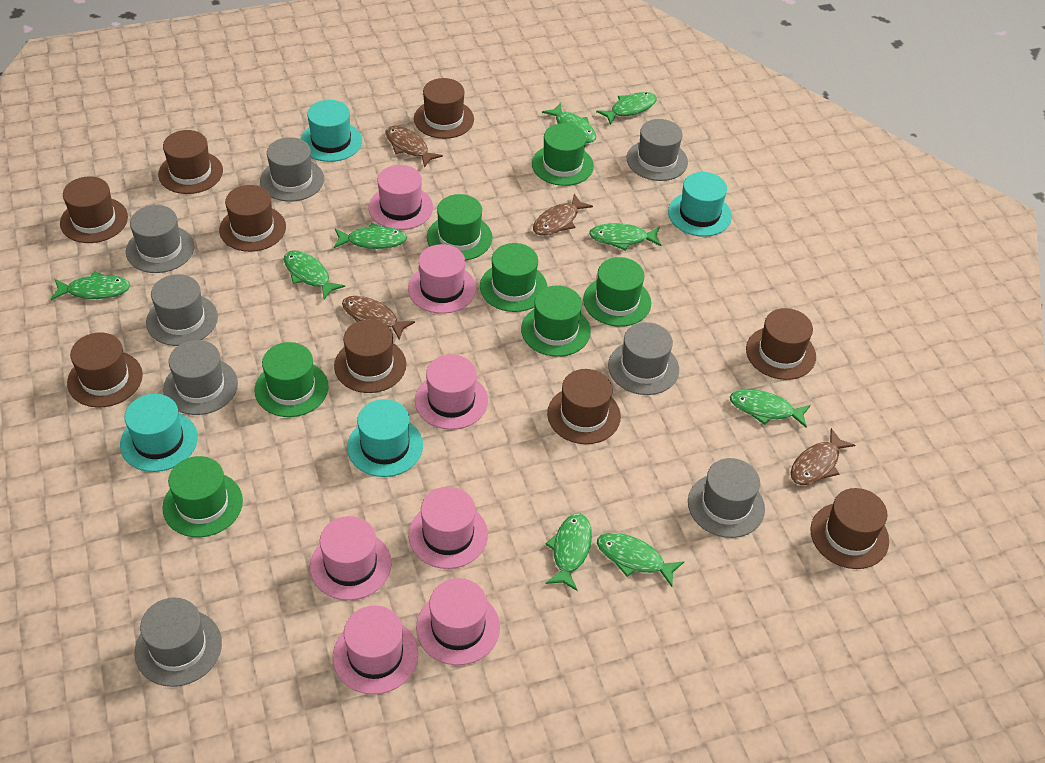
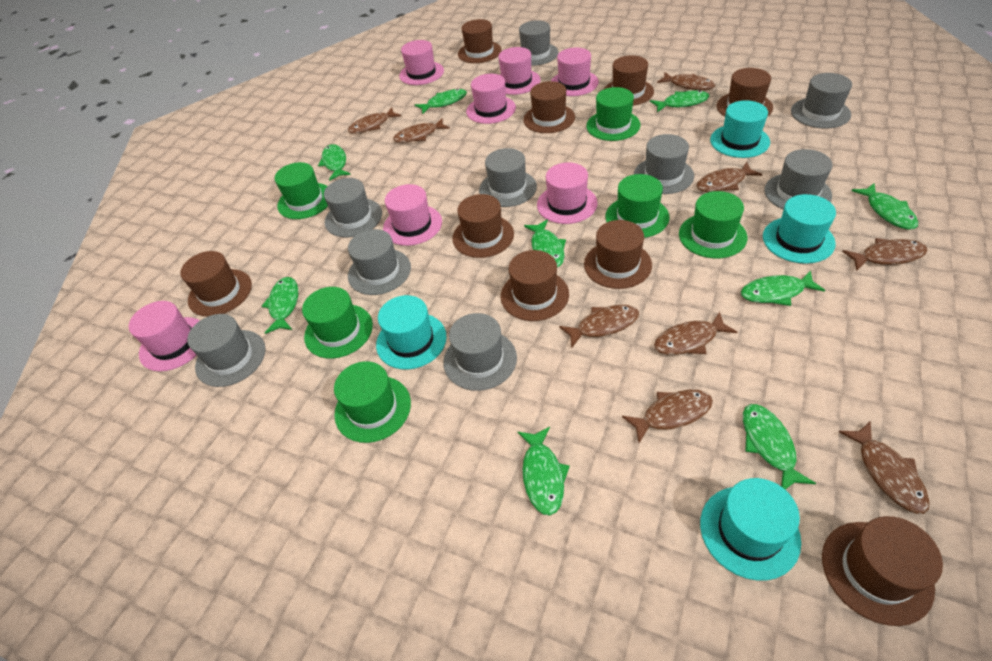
brown fish: [342,296,415,340] [385,126,443,168] [533,194,593,236] [791,428,855,485] = 4 -> [348,108,401,134] [393,118,450,143] [559,305,639,347] [622,390,713,443] [654,311,737,355] [657,72,715,90] [696,162,762,192] [839,421,930,514] [842,238,927,271] = 9
green hat: [163,456,243,537] [255,342,329,417] [427,194,493,260] [480,243,547,312] [521,285,591,357] [532,123,594,186] [583,257,651,327] = 7 -> [275,162,328,219] [302,287,373,359] [334,361,411,443] [586,87,641,141] [606,174,670,238] [679,191,748,258] = 6
grey hat: [126,205,194,273] [135,598,222,687] [146,274,218,346] [163,340,238,415] [260,137,324,202] [608,322,679,395] [627,119,688,181] [688,458,765,538] = 8 -> [187,314,266,387] [324,178,382,237] [348,229,411,295] [443,313,517,391] [479,148,537,207] [519,20,558,66] [634,134,694,194] [764,149,833,210] [791,73,852,129] = 9

